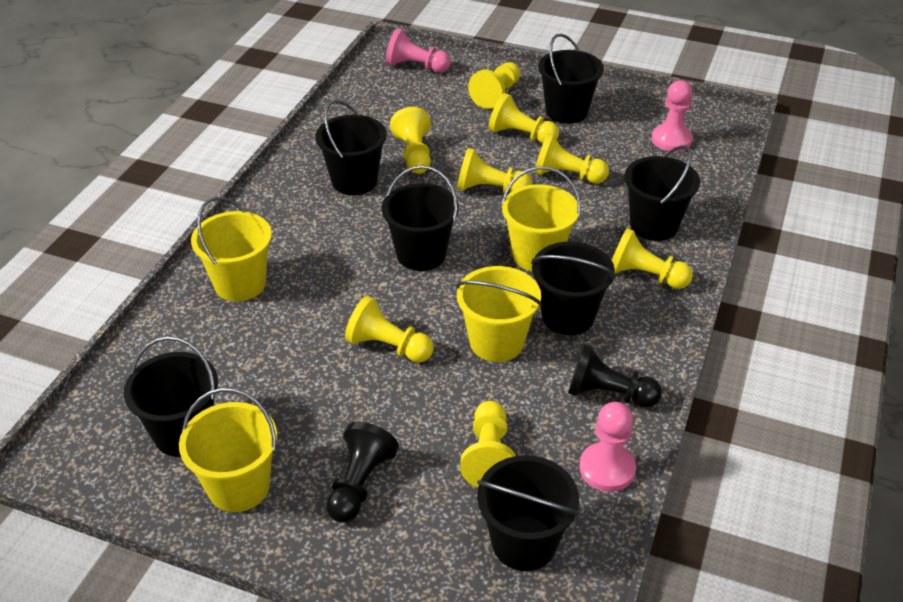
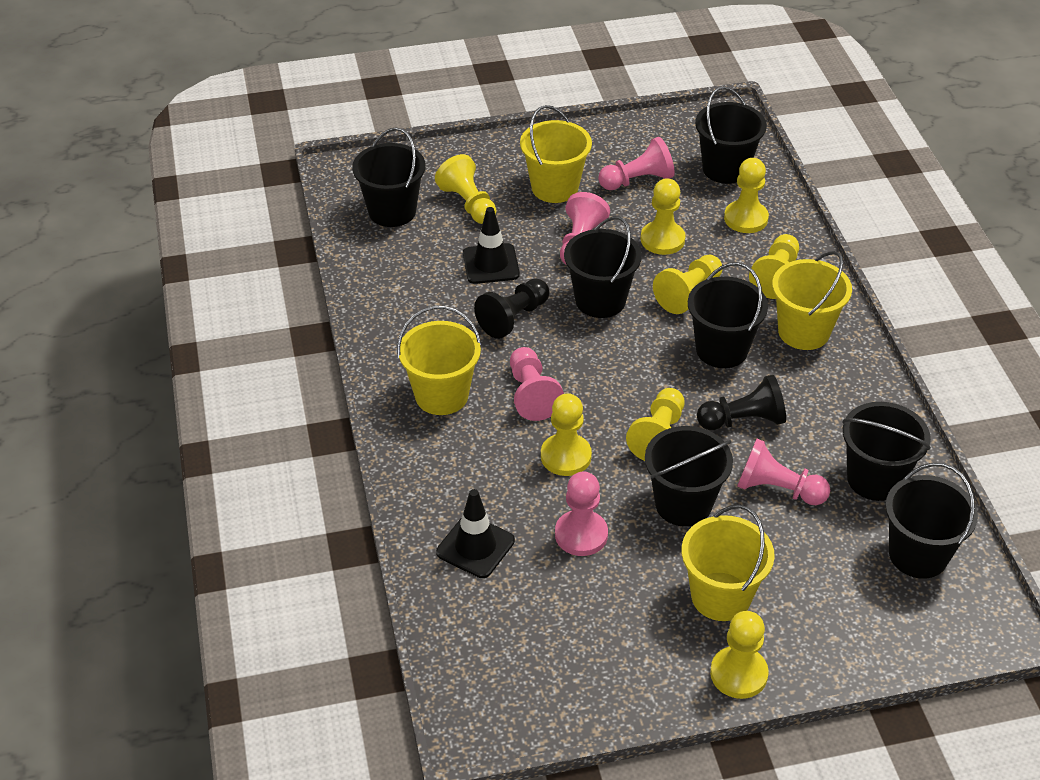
black traffic cone: none = 0 -> [436,489,515,578] [463,207,520,284] = 2
pink pawn: [386,28,451,73] [579,402,636,492] [652,80,693,152] = 3 -> [510,347,564,421] [555,471,608,556] [560,192,610,265] [598,137,675,190] [737,439,830,505] = 5

